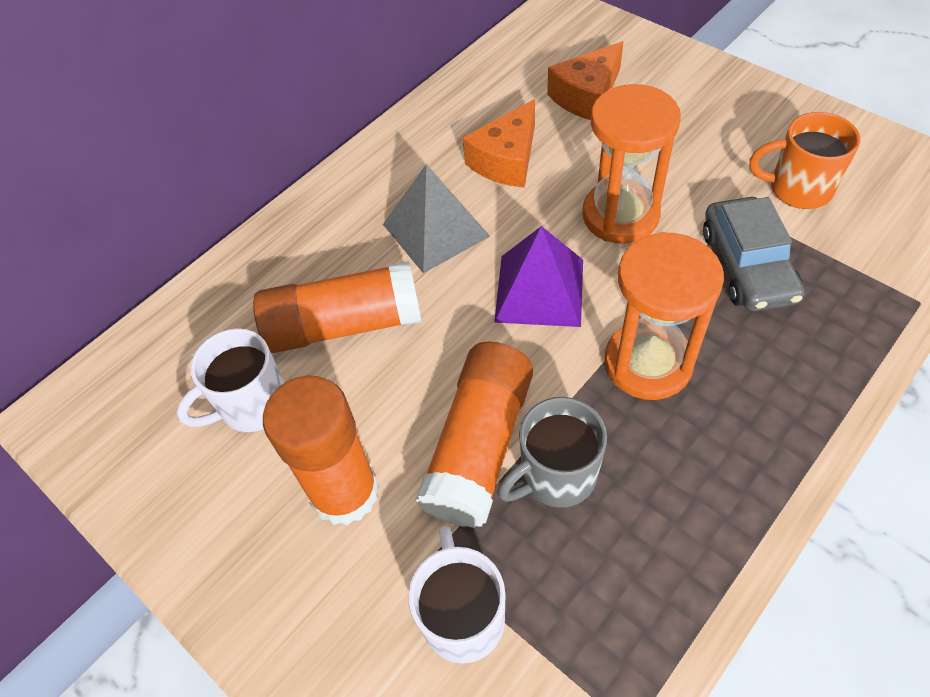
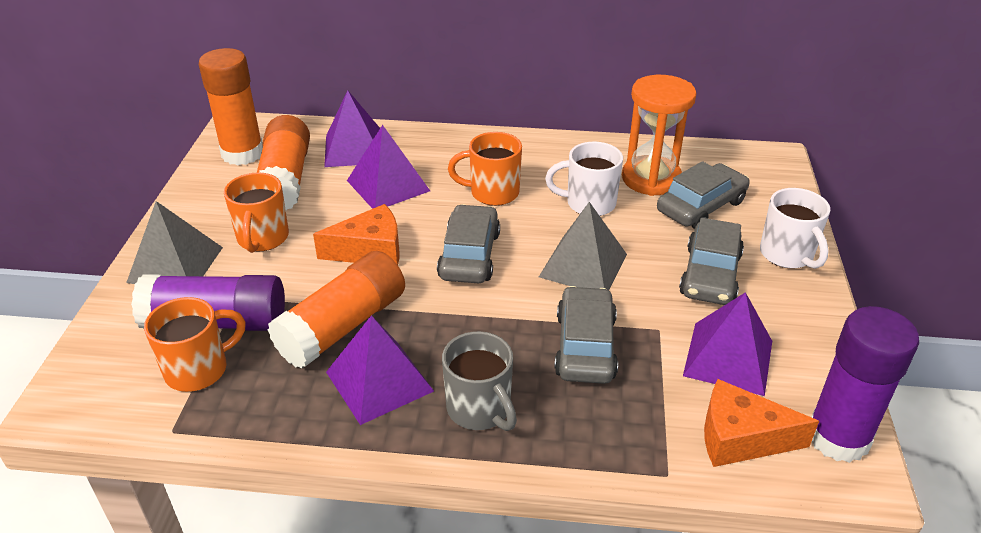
grey car: [703,197,805,312] = 1 -> [437,204,500,283] [554,286,618,384] [657,161,750,229] [679,218,744,305] = 4
grey pyramid: [383,164,490,273] = 1 -> [126,201,223,284] [539,202,627,290] = 2
orange hourglass: [582,84,681,244] [605,232,724,400] = 2 -> [622,75,697,196] = 1
orange mug: [749,112,861,209] = 1 -> [144,297,246,392] [224,173,289,253] [448,132,522,206] = 3
purple glue stick: none = 0 -> [131,274,285,331] [811,306,919,463] = 2
purple pyramid: [494,226,583,327] = 1 -> [324,90,380,167] [326,315,434,425] [347,125,430,209] [683,292,772,396] = 4

